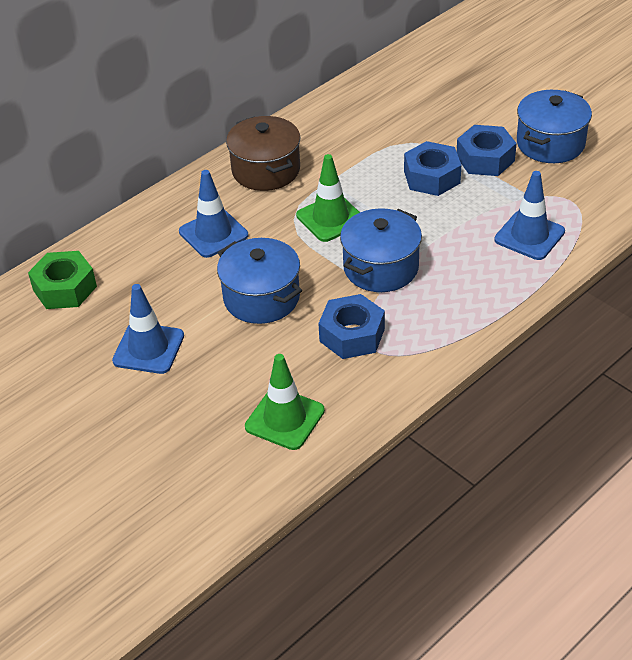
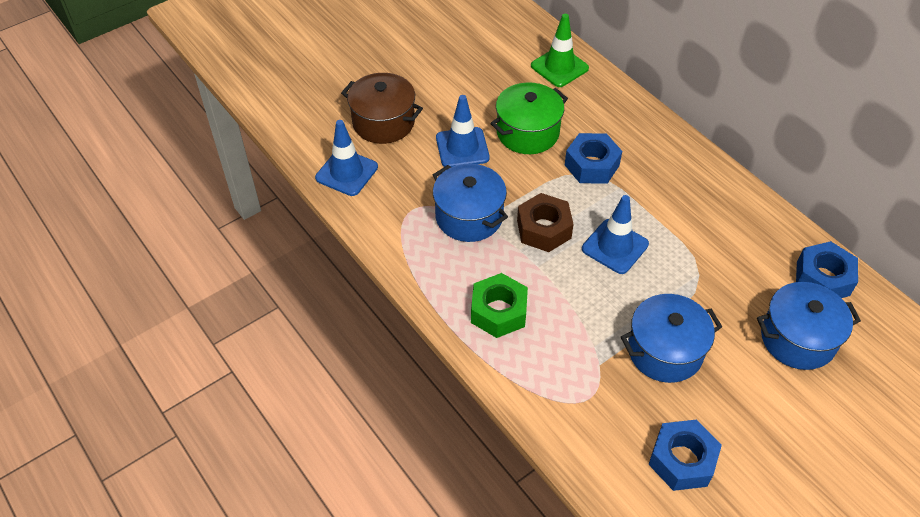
brown nut: none = 0 -> [517,193,574,252] = 1
green pot: none = 0 -> [490,82,568,154] = 1
green traffic cone: [245,354,325,450] [296,154,360,242] = 2 -> [531,14,589,87] = 1

